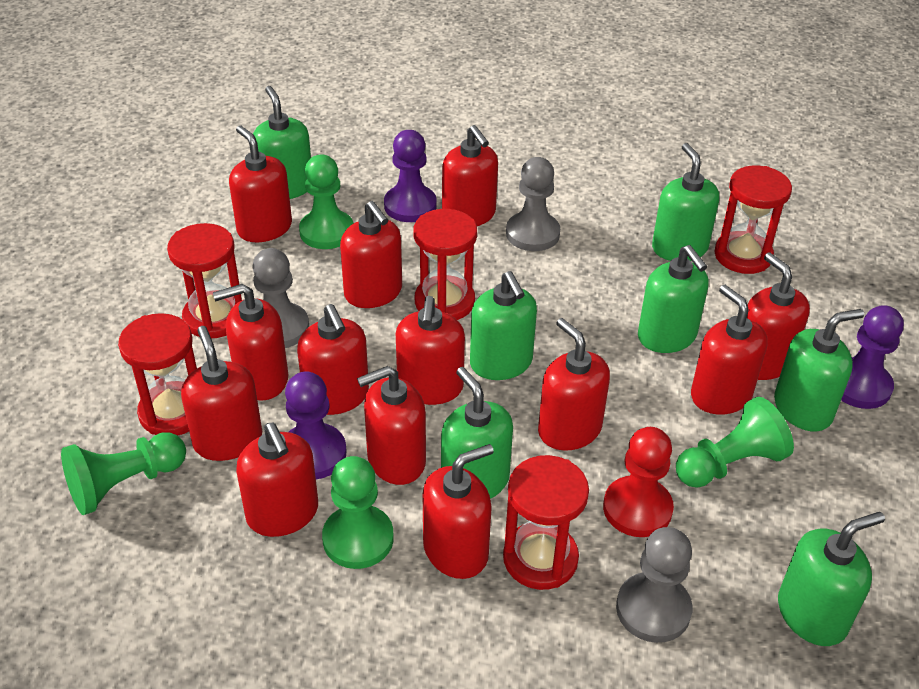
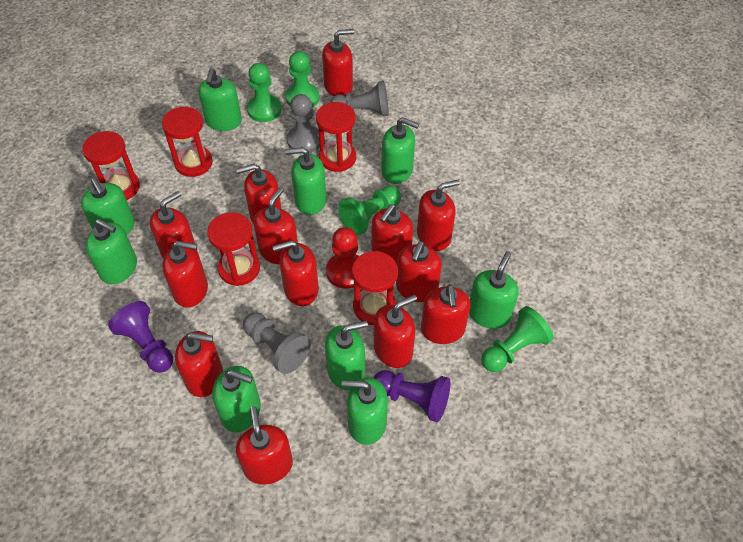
green soap dispenser: [253,86,311,199] [441,367,513,499] [470,271,537,380] [638,245,708,353] [652,143,719,261] [774,309,864,432] [778,512,885,646] = 7 -> [81,178,135,234] [85,219,137,284] [198,68,242,131] [212,366,261,432] [285,147,327,215] [325,321,368,391] [342,377,388,445] [381,117,419,184] [469,251,519,329] = 9
purple pawn: [285,372,346,479] [384,130,437,222] [841,305,904,409] = 3 -> [108,301,173,373] [373,370,450,422] = 2

